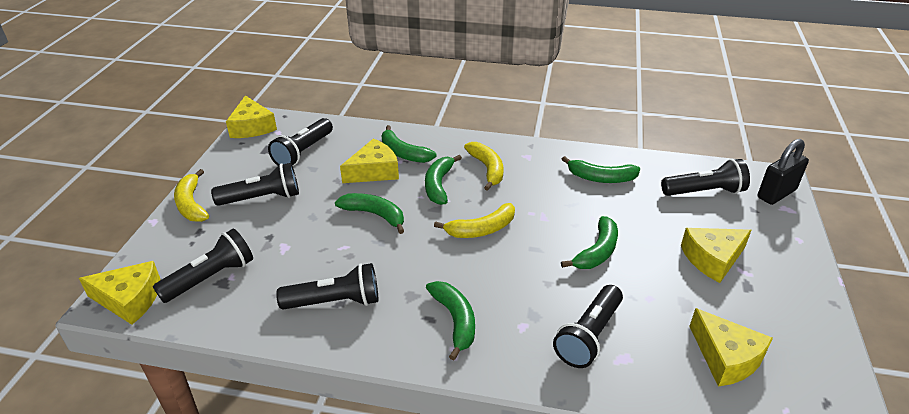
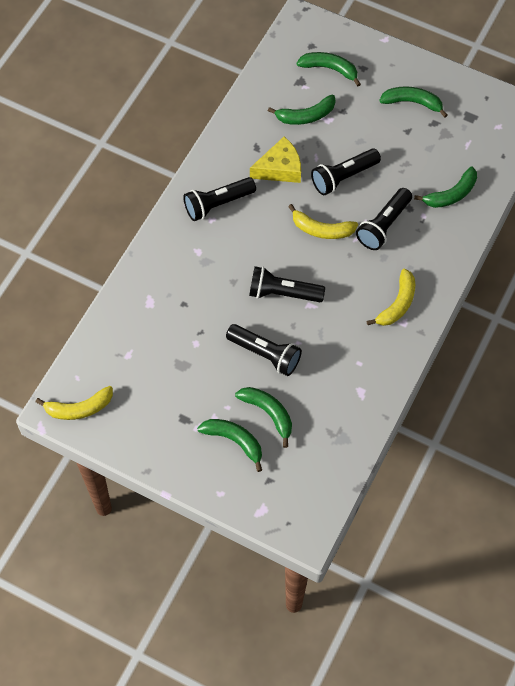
black flashlight: [153,229,253,303] [211,163,299,206] [268,118,333,166] [276,263,378,309] [553,285,623,368] [661,159,750,196] = 6 -> [183,177,256,221] [226,324,302,376] [249,266,325,302] [311,148,381,195] [356,188,412,250] = 5
black padlock: [758,139,809,205] = 1 -> none = 0
yellow cheese: [79,261,161,325] [226,95,277,138] [340,138,399,183] [681,228,751,283] [689,308,773,387] = 5 -> [250,137,301,183] = 1

